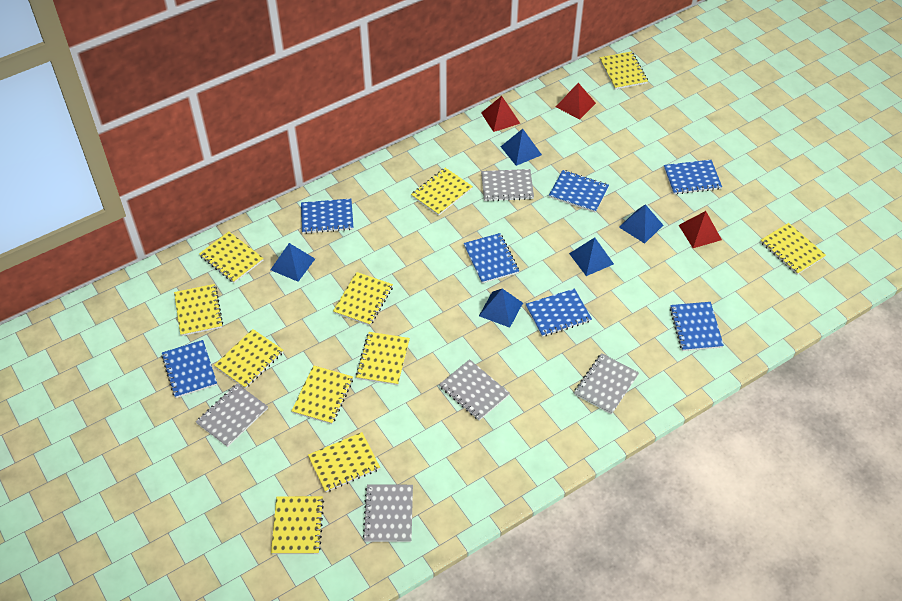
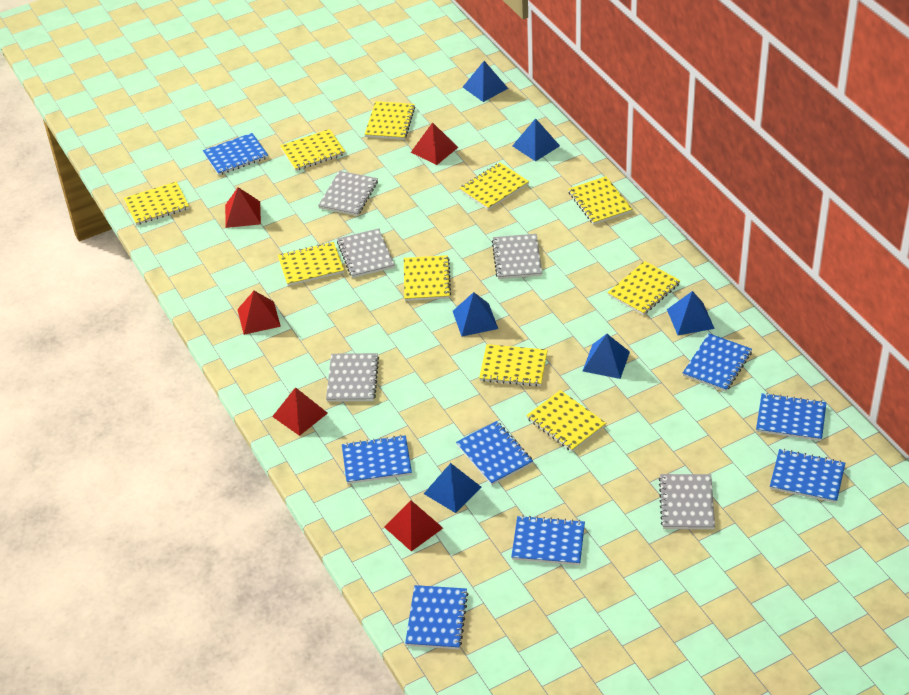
blue notebook: [161,340,217,398] [301,199,354,234] [463,233,519,283] [526,288,592,337] [549,170,609,213] [664,160,722,195] [670,302,724,351] = 7 -> [203,133,268,175] [342,435,412,484] [405,585,468,649] [456,421,533,485] [511,515,585,565] [683,333,752,392] [756,393,826,441] [770,449,845,503] = 8
blue pyramid: [271,243,315,282] [479,289,523,328] [501,129,542,166] [569,237,614,276] [619,204,663,244] = 5 -> [424,463,482,513] [453,292,498,337] [463,61,508,102] [512,118,560,161] [583,334,630,379] [667,291,715,335] = 6
red pyramid: [481,96,520,132] [556,83,596,119] [679,211,722,248] = 3 -> [225,187,261,228] [237,291,281,335] [272,387,328,436] [384,500,443,551] [411,122,458,165] = 5
yellow notebook: [174,284,223,336] [199,232,264,283] [214,329,283,389] [271,496,324,554] [292,365,353,424] [308,432,380,492] [333,272,393,326] [356,332,410,385] [411,168,473,216] [600,51,648,89] [760,223,826,275] = 11 -> [124,182,189,225] [278,242,344,286] [280,129,345,171] [365,101,415,140] [404,255,451,301] [460,162,529,210] [479,344,548,387] [526,390,606,452] [568,176,632,225] [608,261,681,315] = 10

